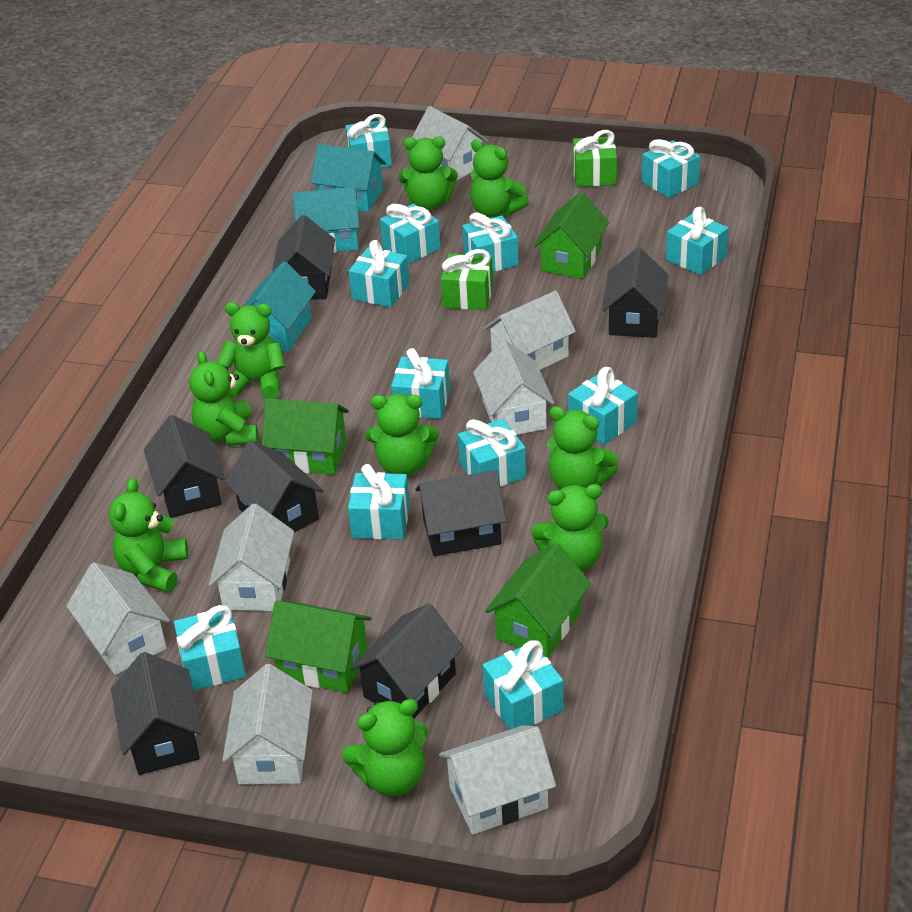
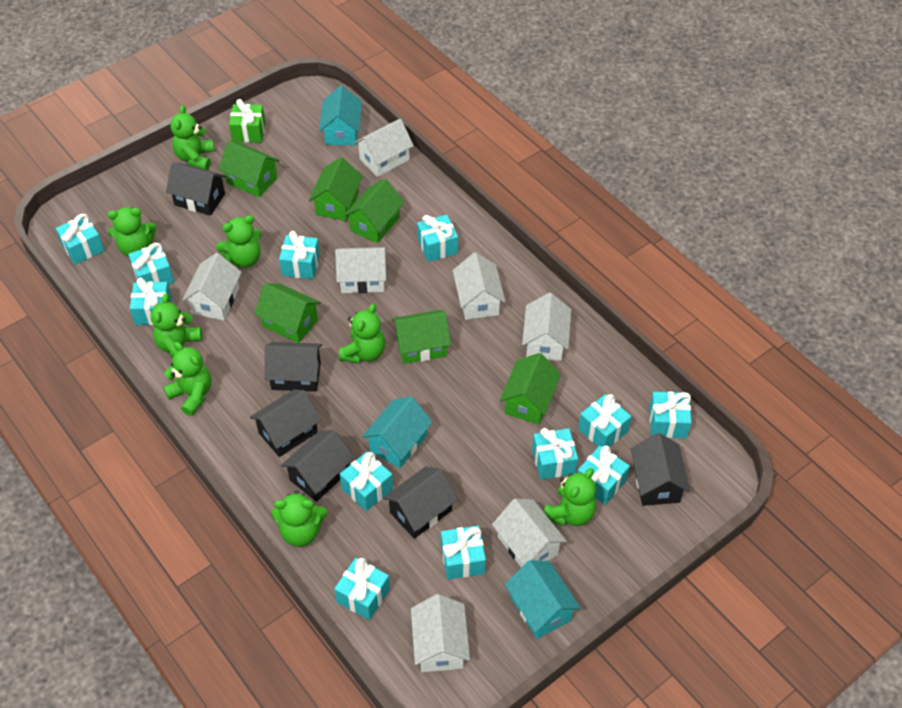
black house: [111,652,203,775] [144,415,225,518] [225,441,324,533] [272,215,335,300] [350,603,463,718] [415,470,506,556] [602,248,669,338] = 7 -> [166,162,226,216] [250,389,321,457] [265,342,322,392] [281,430,354,502] [383,466,458,539] [631,433,690,506] = 6
green gift: [441,249,493,310] [573,130,617,187] = 2 -> [229,99,266,143] = 1
green house: [261,398,349,475] [265,601,371,693] [485,543,591,658] [533,192,609,279] = 4 -> [219,141,280,197] [254,283,321,343] [309,157,363,221] [344,179,404,243] [392,310,451,364] [500,353,561,424] = 6
green teddy bear: [109,478,188,593] [189,350,258,446] [217,302,285,399] [342,699,428,796] [366,394,439,477] [398,136,458,210] [470,139,529,217] [531,484,609,572] [547,406,618,489] = 9 -> [107,207,156,257] [151,293,202,358] [163,342,211,416] [170,105,215,170] [216,215,262,268] [271,490,327,547] [339,303,385,364] [544,468,596,526] = 8

